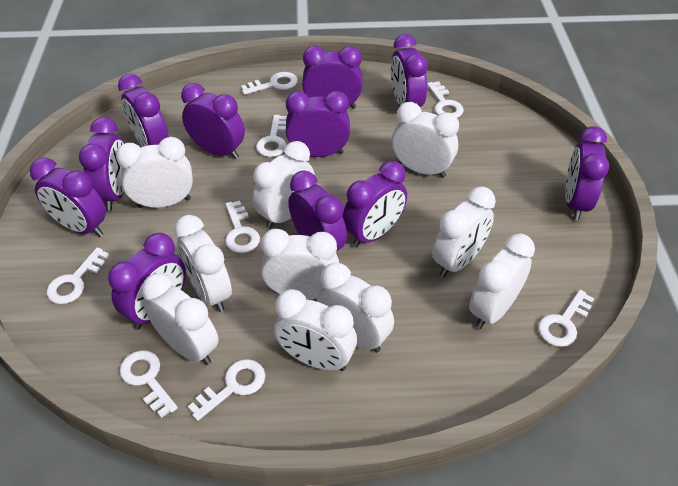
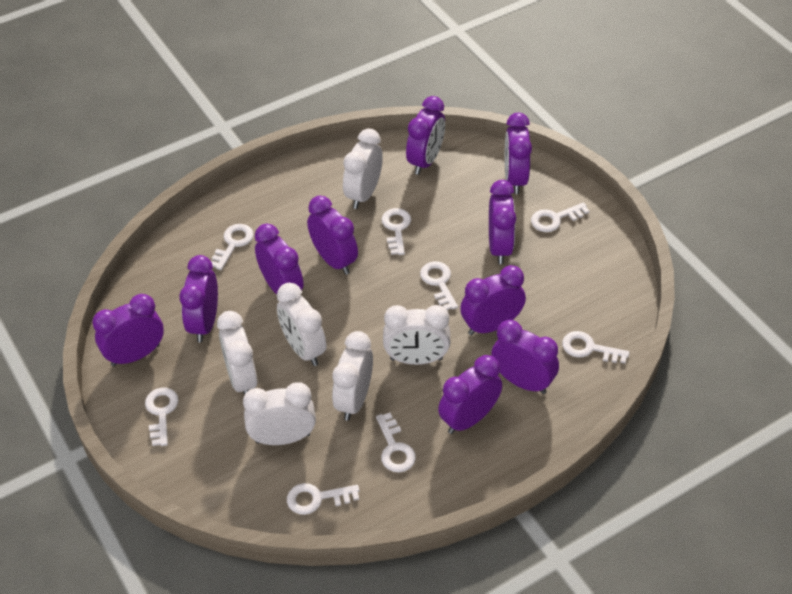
purple clock: [30,158,106,237] [79,117,124,211] [108,233,186,330] [118,74,169,147] [181,83,245,159] [286,91,350,157] [288,171,347,251] [302,46,363,109] [343,161,407,248] [391,34,428,107] [565,126,609,220] = 11 -> [92,294,164,366] [179,255,218,342] [255,224,304,295] [307,196,358,275] [406,96,445,175] [438,355,502,434] [460,265,526,335] [489,180,516,264] [491,320,559,394] [504,113,532,194] = 10
white clock: [116,137,193,208] [142,273,219,365] [174,215,232,312] [252,141,315,229] [261,229,339,300] [274,289,357,371] [317,263,394,353] [392,102,459,178] [432,186,496,277] [469,234,535,329] = 10 -> [217,311,257,395] [243,382,316,445] [277,283,326,366] [332,331,373,421] [343,129,383,209] [383,305,450,365] = 6

